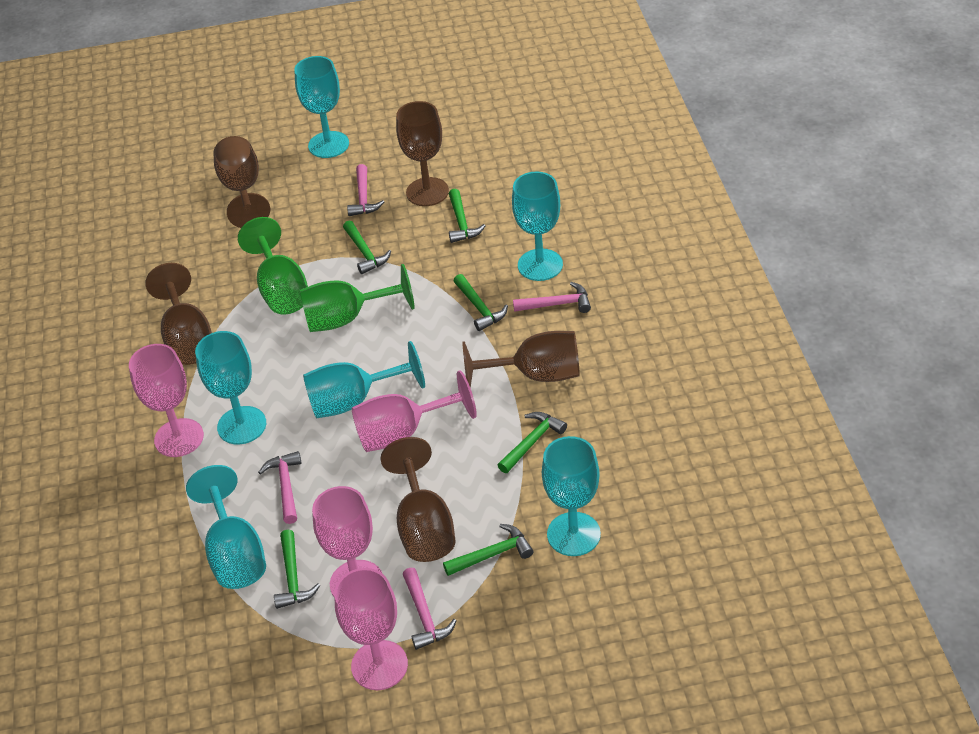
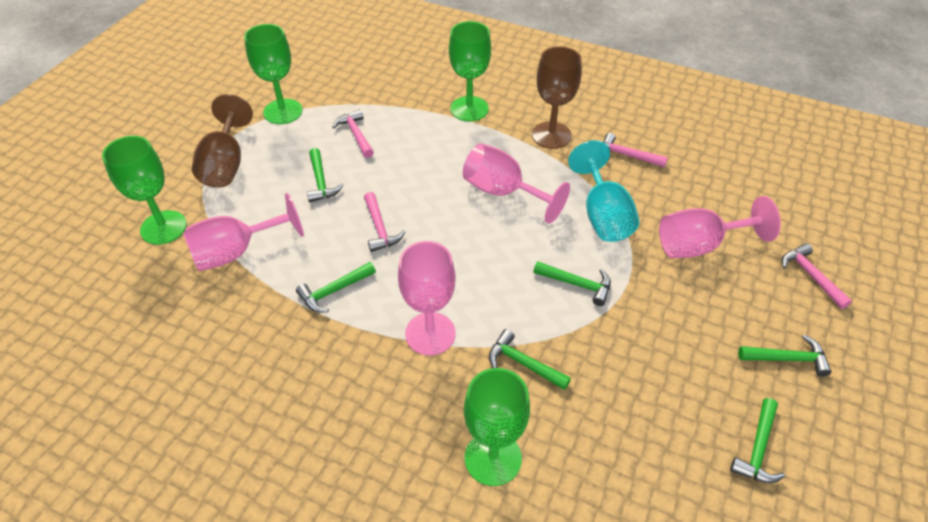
brown goblet: [145,263,212,365] [214,136,270,228] [380,437,456,562] [396,101,449,206] [462,331,580,388] = 5 -> [192,94,253,188] [532,46,582,149] = 2
green goblet: [238,217,308,315] [300,264,415,332] = 2 -> [102,136,187,245] [244,24,302,124] [449,21,491,122] [464,368,530,486] = 4
turquoise goblet: [186,465,266,589] [195,331,266,444] [294,56,349,158] [303,341,425,419] [512,171,563,281] [542,436,601,556] = 6 -> [568,140,639,242] = 1

